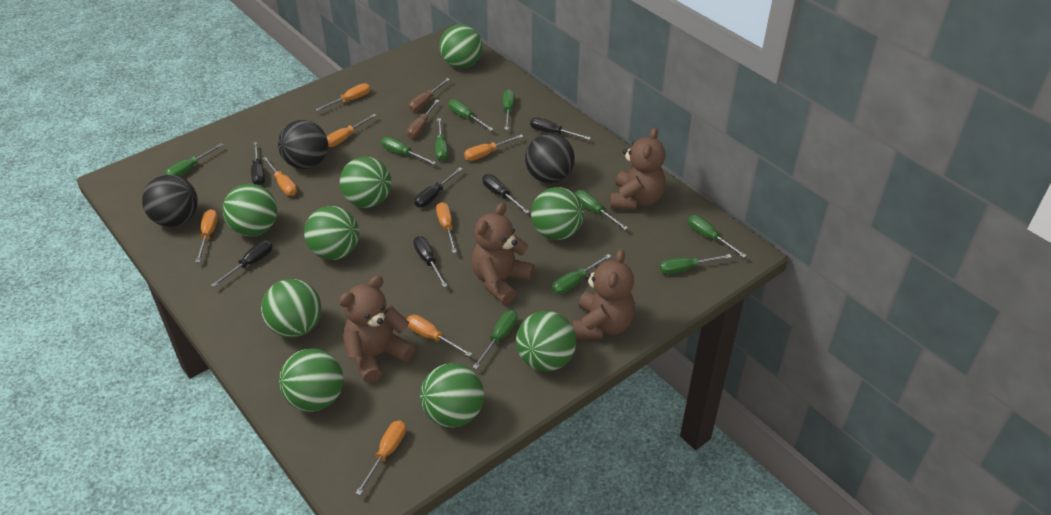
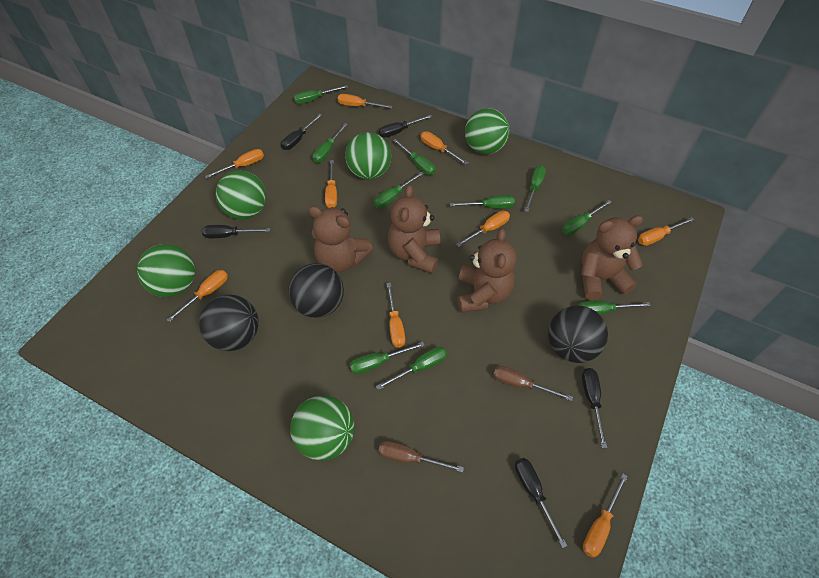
black screwdriver: [211,240,273,287] [251,142,265,186] [413,236,448,288] [414,167,463,207] [483,174,529,214] [530,117,591,140] = 6 -> [202,225,271,238] [281,114,322,150] [379,115,432,138] [515,458,567,548] [582,368,607,448] = 5
green ball: [223,184,277,236] [261,279,321,337] [279,349,343,412] [304,206,359,260] [340,157,391,208] [420,363,484,428] [439,24,483,68] [516,311,576,371] [531,187,584,240] = 9 -> [137,244,195,297] [215,170,266,220] [290,395,355,461] [345,132,391,180] [465,108,510,154] = 5
orange screwdriver: [195,209,218,262] [262,156,297,196] [315,83,370,111] [326,114,377,147] [355,421,406,495] [407,315,472,357] [436,202,457,253] [464,134,524,161] = 8 -> [167,270,228,322] [205,149,264,179] [325,160,337,208] [338,94,393,109] [386,283,405,348] [421,131,468,165] [456,211,510,247] [583,474,628,558] [638,217,695,246] = 9

